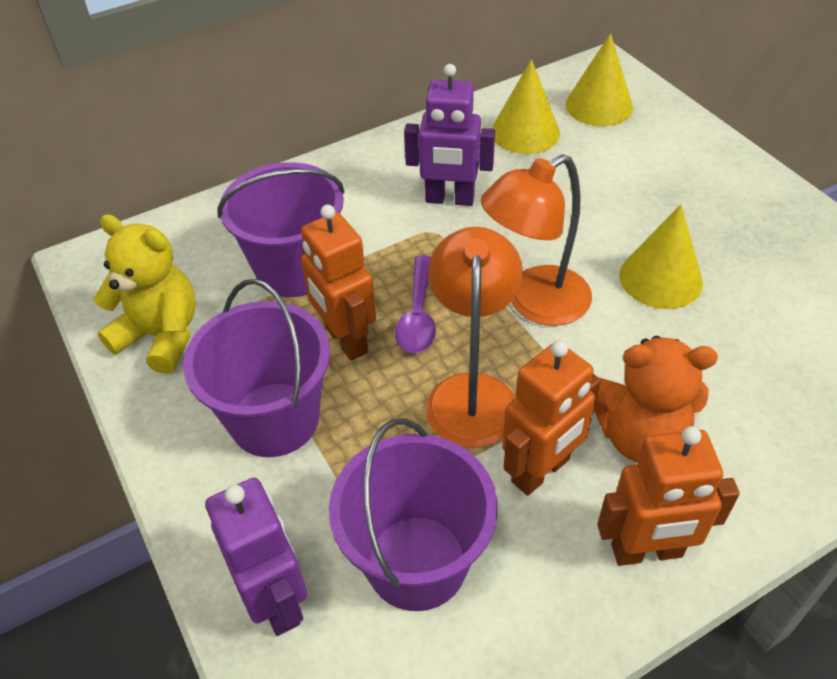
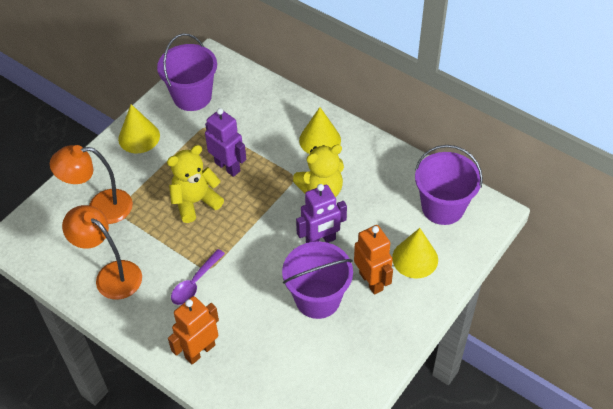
orange robot: [301,205,376,361] [502,340,601,496] [597,426,740,566] = 3 -> [168,296,219,365] [354,225,393,294] = 2
orange teddy bear: [594,336,718,462] = 1 -> none = 0
yellow teddy bear: [93,214,196,374] = 1 -> [167,145,224,223] [293,145,344,197] = 2

